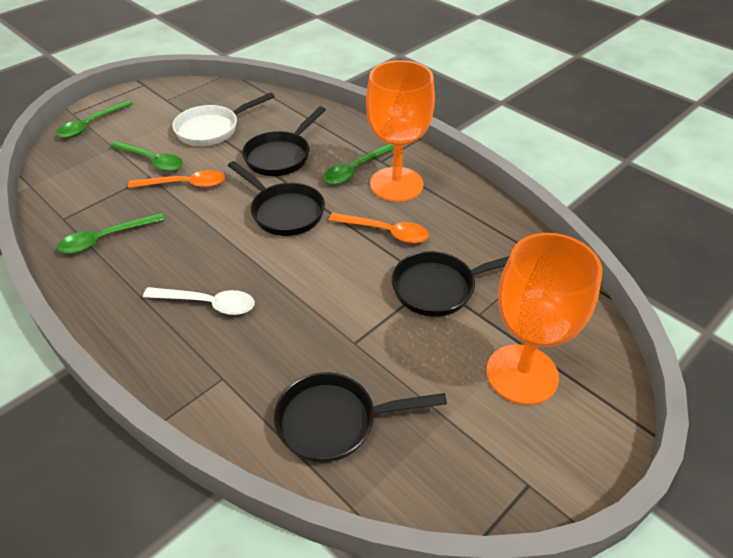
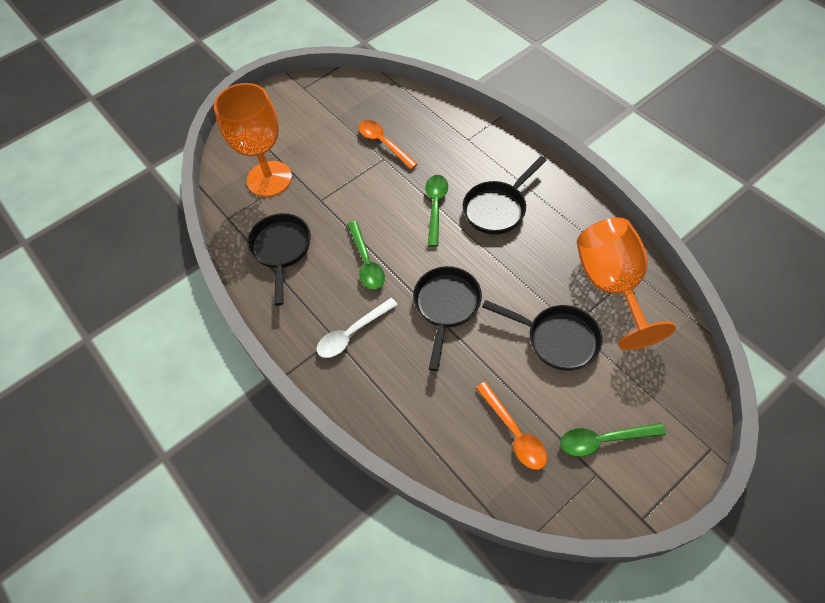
green spoon: [56,100,133,138] [57,213,165,254] [110,141,183,172] [323,143,394,184] = 4 -> [347,221,385,290] [425,175,448,247] [560,423,666,457] = 3
white pan: [172,93,275,146] = 1 -> none = 0

